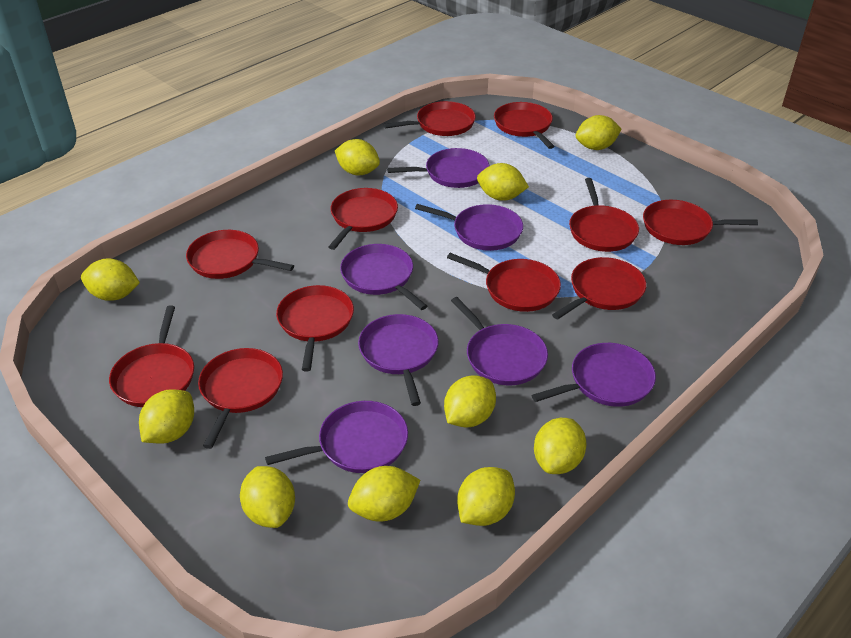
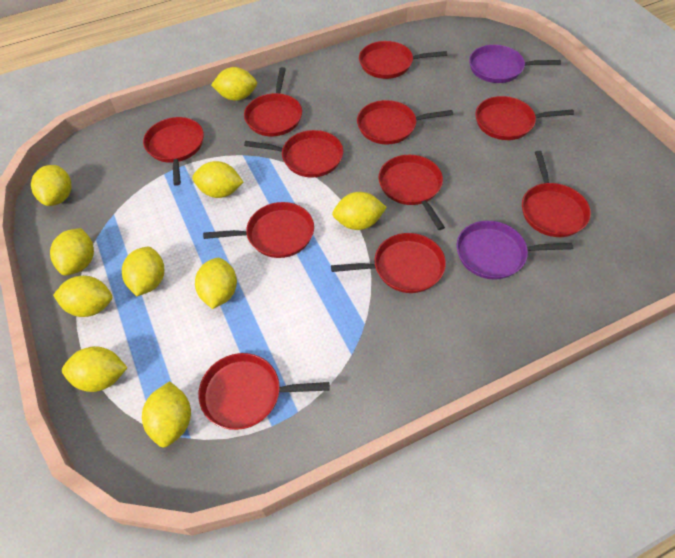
purple pan: [265,401,408,473] [340,244,427,310] [358,314,439,406] [387,148,489,188] [415,204,523,251] [451,297,548,385] [532,343,656,407] = 7 -> [457,221,573,280] [469,45,561,83] = 2

